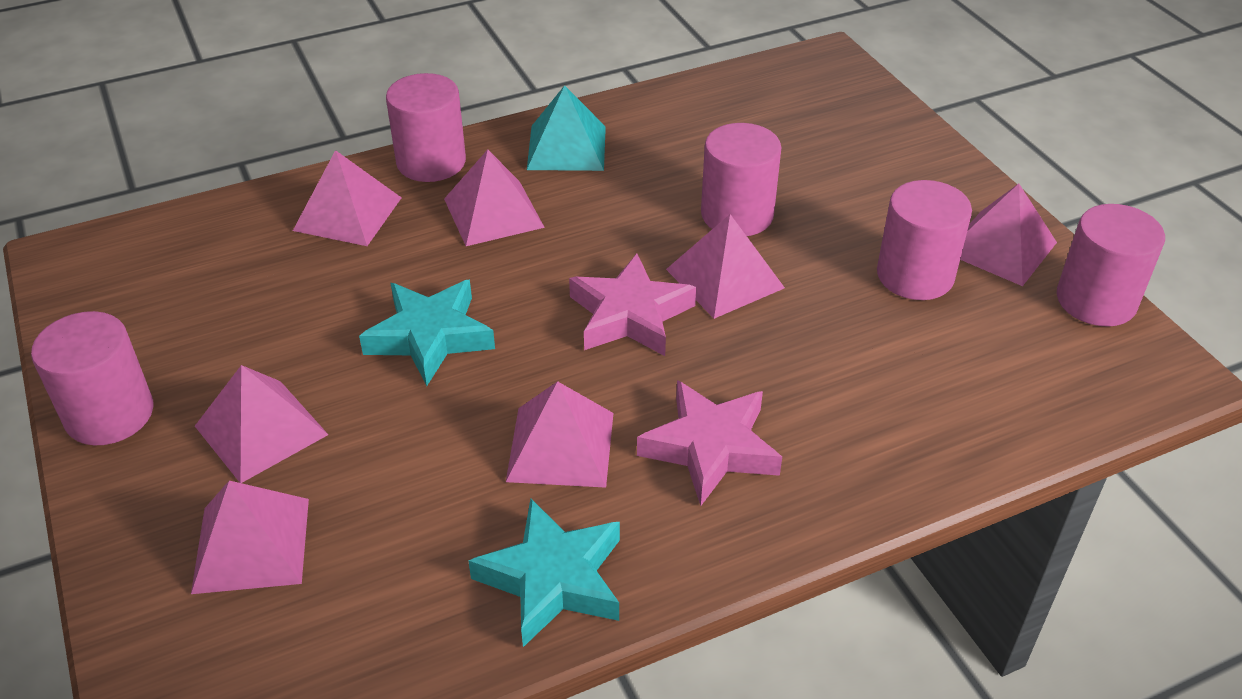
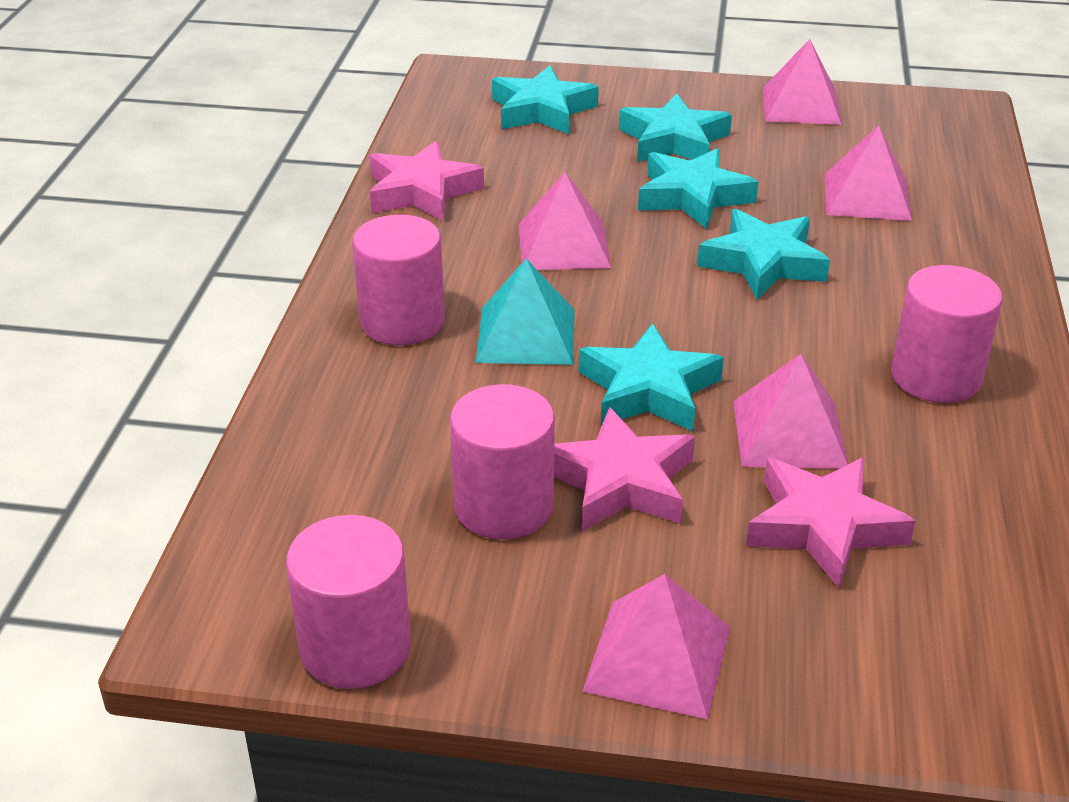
pink cylinder: [31,311,153,446] [386,73,466,182] [701,123,782,236] [877,180,972,300] [1057,204,1165,327] = 5 -> [286,515,411,689] [352,215,445,345] [450,384,555,539] [891,265,1002,403] = 4
pink pyramid: [191,480,309,594] [195,365,328,483] [293,150,402,246] [444,149,545,246] [506,381,613,488] [666,214,785,319] [960,184,1057,286] = 7 -> [519,172,611,270] [582,574,730,719] [733,354,848,469] [763,39,842,125] [824,126,912,221] = 5
pink star: [569,253,696,356] [637,380,782,506] = 2 -> [370,141,484,221] [554,407,695,531] [746,457,916,588] = 3
turquoise star: [359,280,495,386] [468,499,620,647] = 2 -> [492,66,599,134] [579,323,724,431] [619,93,732,162] [638,148,758,229] [697,209,830,299] = 5

